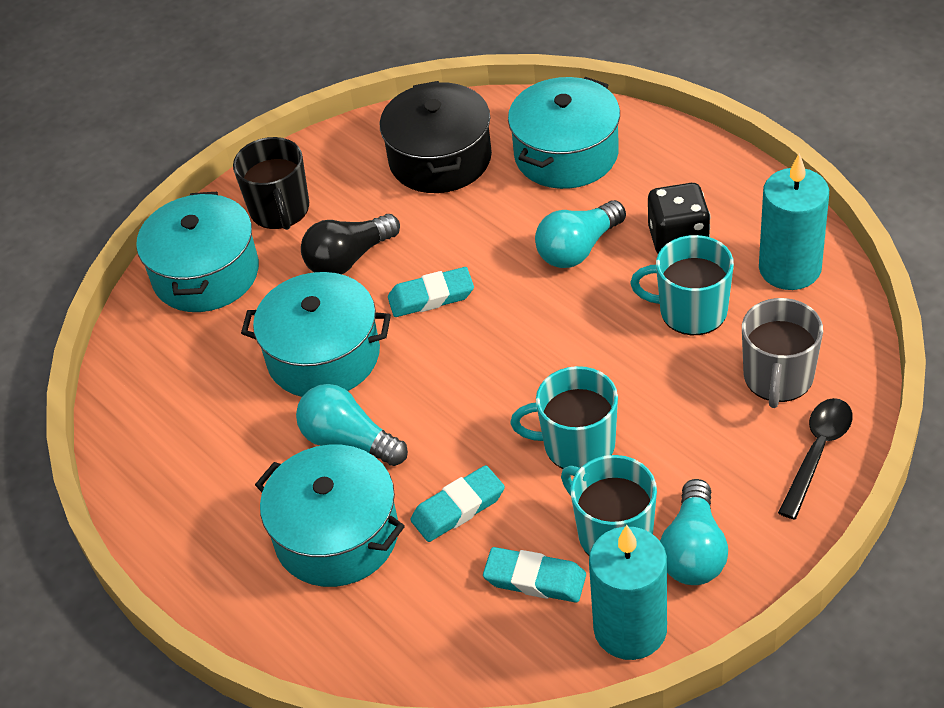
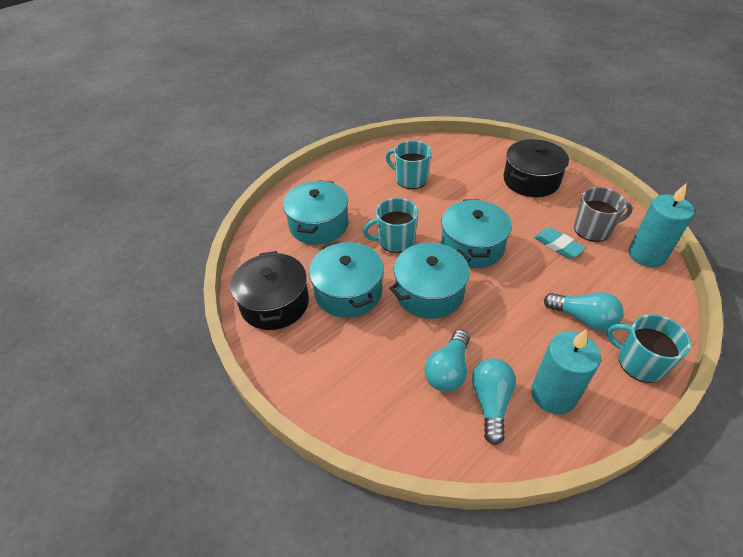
black dice: [648,183,711,254] = 1 -> none = 0
black light bulb: [301,214,400,274] = 1 -> none = 0
black mug: [233,137,309,230] = 1 -> none = 0
black pot: [380,81,492,193] = 1 -> [230,251,309,330] [503,139,569,197] = 2
black spoon: [778,398,853,519] = 1 -> none = 0
turquoise eraser: [388,267,474,317] [410,465,505,542] [483,547,586,602] = 3 -> [534,227,586,259] = 1

